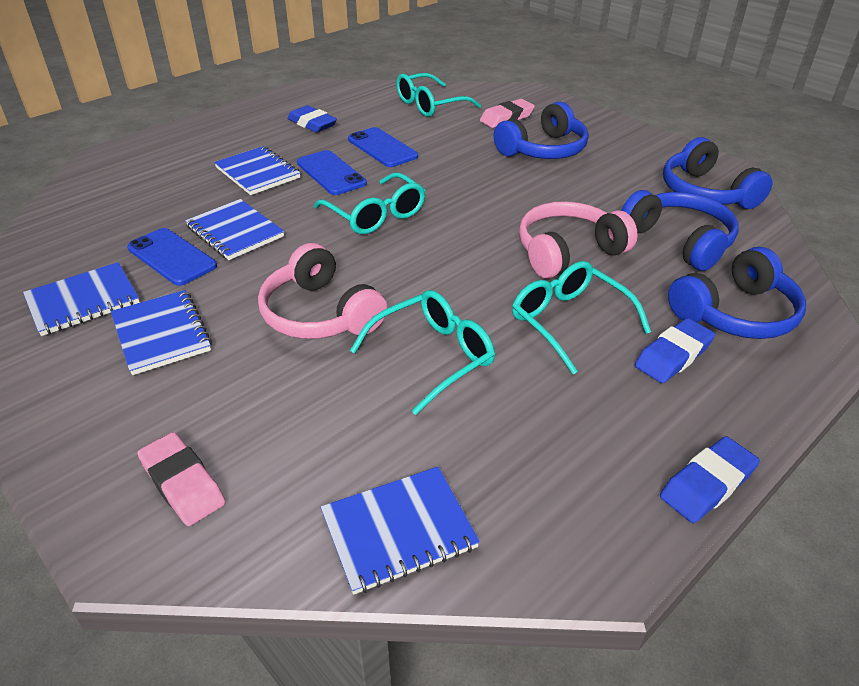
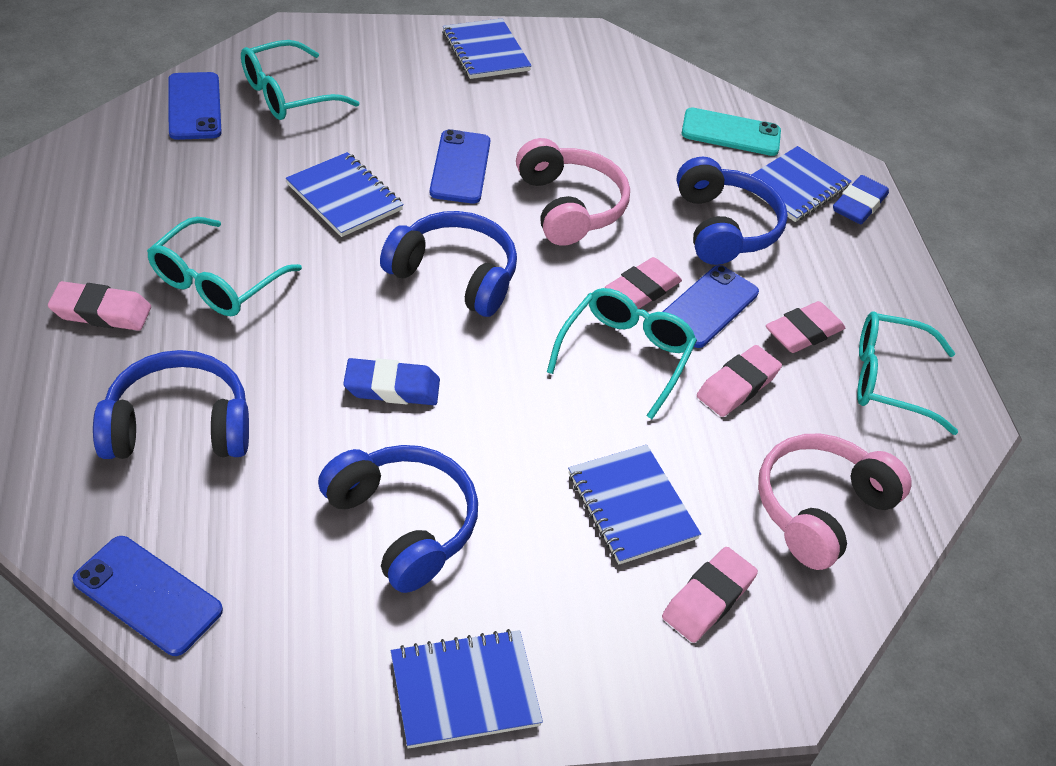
blue eraser: [287,105,337,133] [635,318,715,383] [660,436,760,523] = 3 -> [343,358,440,405] [833,175,889,224] = 2
blue phone: [127,228,217,286] [297,150,367,195] [348,127,418,167] = 3 -> [72,536,223,656] [168,72,222,140] [430,129,491,204] [663,265,759,348] = 4
pink eraser: [137,432,225,526] [480,99,535,128] = 2 -> [48,281,151,331] [605,257,682,309] [662,547,758,643] [697,345,782,417] [766,301,845,353] = 5
turquoise phone: none = 0 -> [682,107,781,156] = 1

